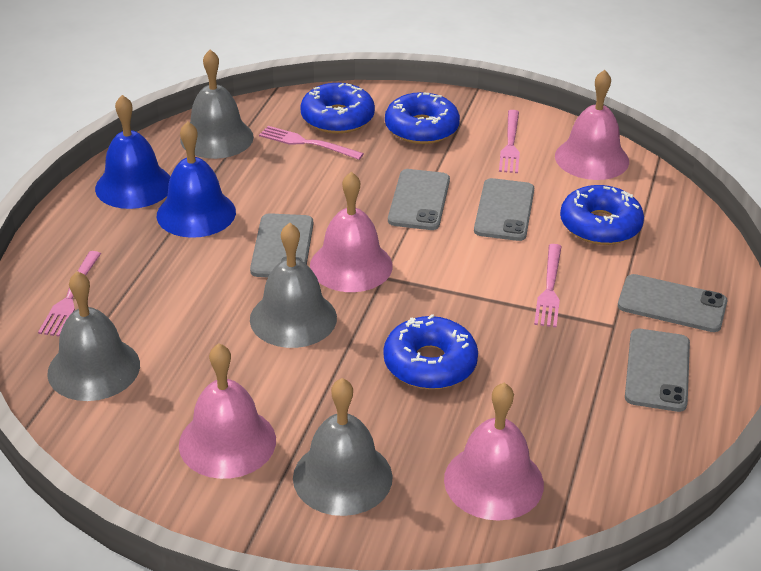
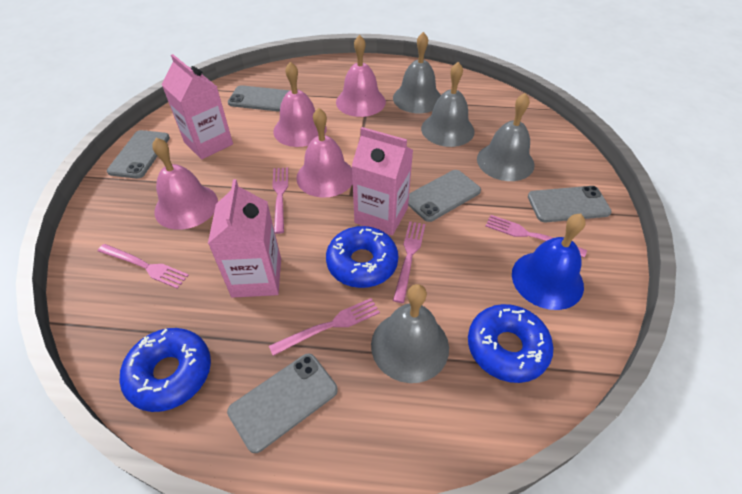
blue bell: [95,95,171,209] [157,121,236,238] = 2 -> [512,214,586,310] = 1
blue donut: [300,83,375,134] [383,314,478,389] [385,92,460,144] [560,185,644,245] = 4 -> [120,328,211,412] [326,226,398,288] [468,304,553,383] = 3
pink carton: none = 0 -> [162,54,233,159] [208,179,281,298] [352,127,413,236] = 3
pink fork: [38,251,101,337] [259,126,364,160] [499,110,520,173] [534,244,562,327] = 4 -> [98,244,189,289] [269,298,380,356] [272,167,288,234] [393,221,425,303] [485,215,587,258] = 5

